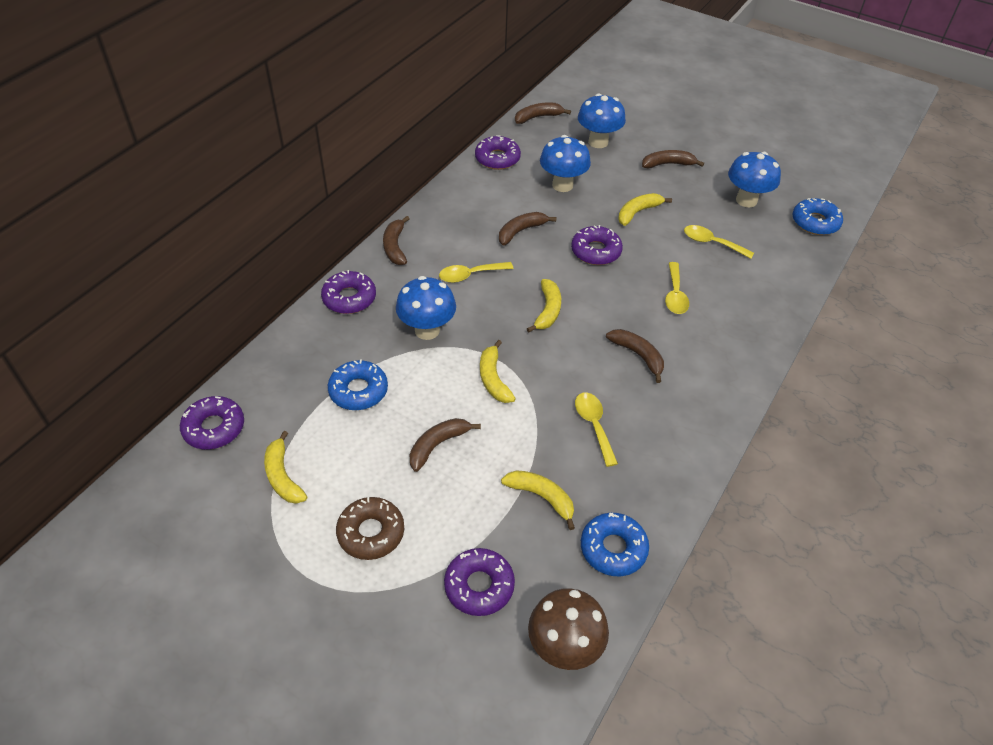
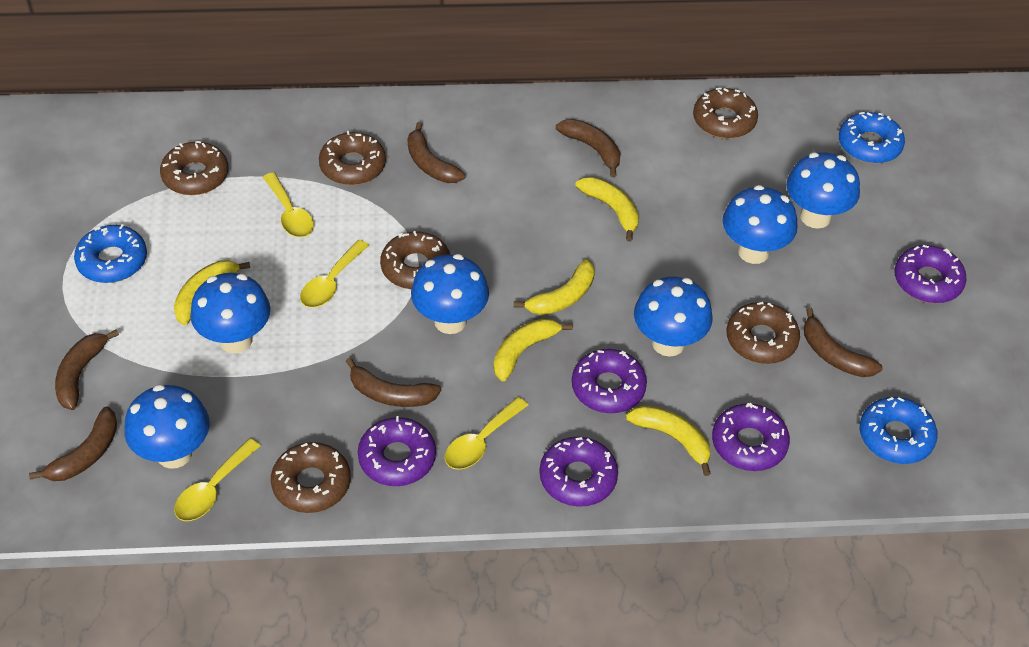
blue mushroom: [396,276,456,340] [540,135,591,192] [578,94,626,148] [728,152,781,207] = 4 -> [124,384,210,469] [190,273,270,353] [411,254,489,334] [634,277,713,357] [723,185,798,264] [787,152,860,229] = 6
brown donut: [336,497,404,560] = 1 -> [160,141,229,195] [271,442,351,513] [319,131,386,185] [380,231,450,289] [693,88,758,139] [727,302,800,364] = 6
brown mushroom: [528,588,609,670] = 1 -> none = 0

